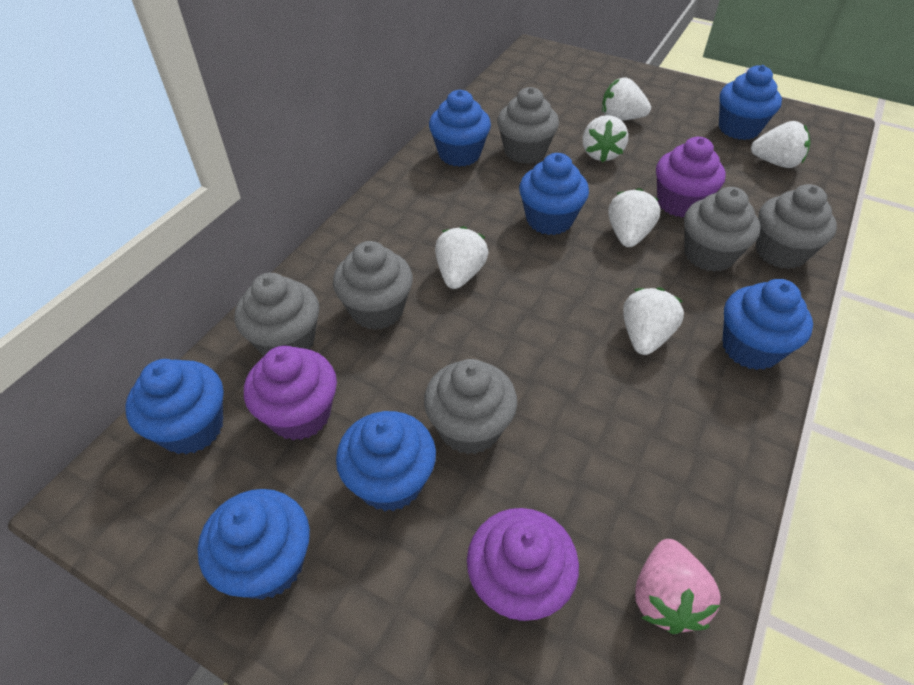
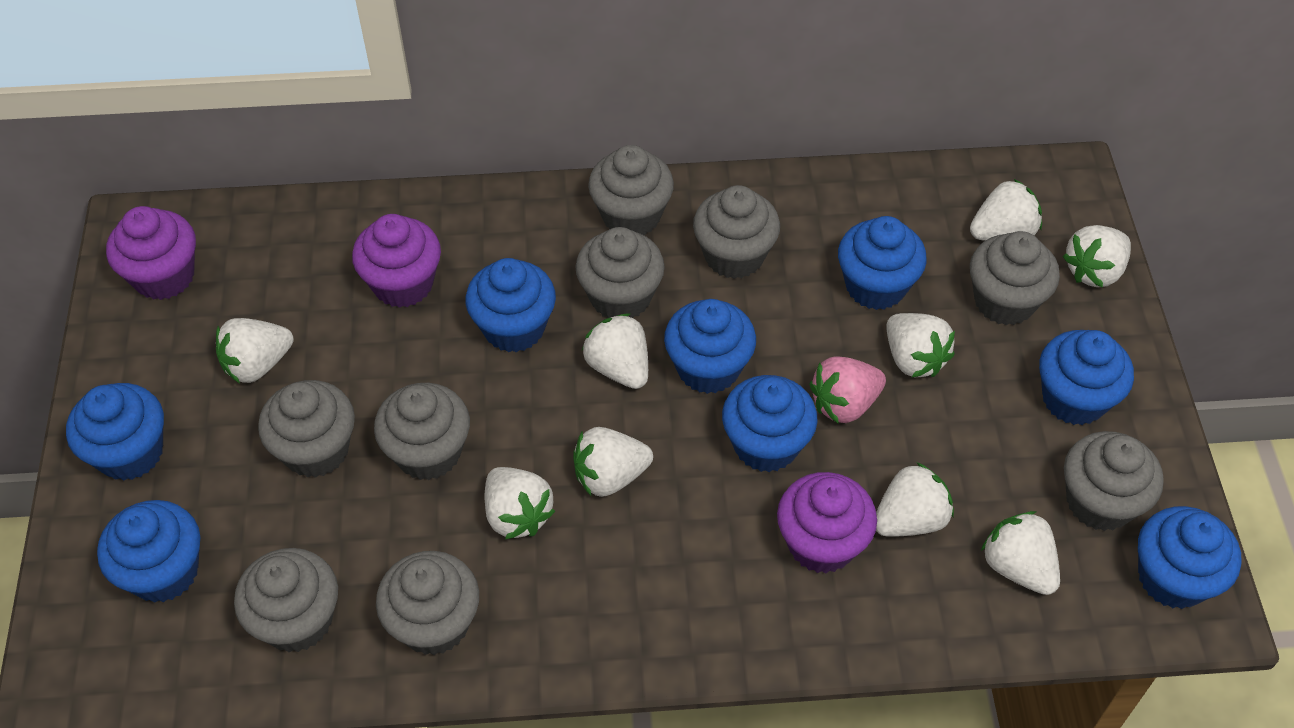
blue cupcake: [125,359,223,454] [198,489,310,600] [336,411,436,511] [429,90,491,167] [519,153,589,235] [719,65,782,140] [722,279,813,370] = 7 -> [66,383,164,481] [97,500,200,603] [466,258,556,352] [664,299,756,394] [722,375,818,472] [838,216,927,310] [1039,330,1134,425] [1138,506,1242,609] = 8
grey cupcake: [235,273,319,356] [333,241,413,330] [424,359,517,455] [497,87,559,164] [684,187,761,272] [756,184,837,269] = 6 -> [234,548,338,652] [258,380,355,478] [374,383,470,480] [376,551,479,655] [575,227,665,318] [588,145,674,235] [693,185,780,279] [970,231,1060,325] [1064,431,1164,531] = 9
white strawberry: [435,226,488,289] [583,115,628,163] [602,78,651,121] [608,188,661,247] [623,288,684,355] [751,121,810,168] = 6 -> [216,318,293,383] [485,467,555,539] [573,427,653,497] [582,314,648,389] [876,462,954,537] [886,313,955,378] [970,179,1042,241] [981,511,1060,595] [1063,225,1131,288] = 9

